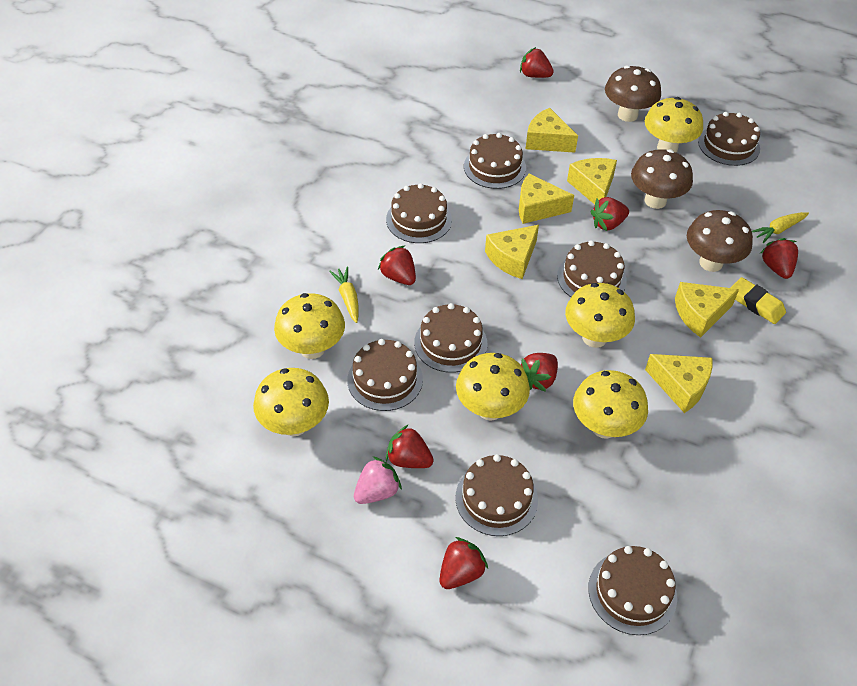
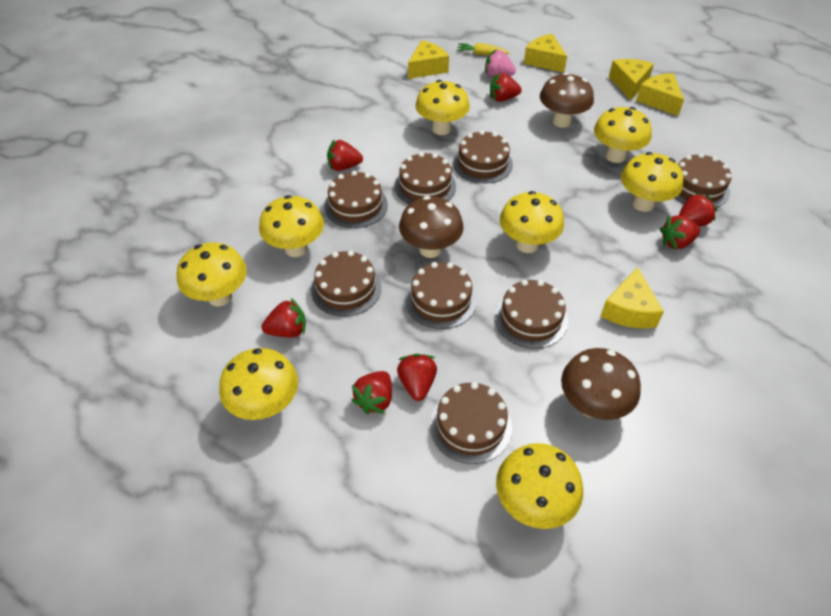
yellow carrot: [329,267,359,323] [752,212,809,243] = 2 -> [456,43,510,55] = 1
yellow cheese: [485,225,539,279] [519,174,574,224] [526,108,578,153] [567,158,617,204] [645,354,713,413] [675,282,739,338] = 6 -> [408,40,449,79] [524,34,567,73] [601,267,664,328] [609,59,654,100] [636,73,684,116] = 5
yellow eraser: [731,277,786,324] = 1 -> none = 0
yellow mushroom: [253,368,329,436] [274,293,345,359] [456,353,530,421] [565,283,635,348] [573,370,648,439] [645,97,703,152] = 6 -> [177,242,247,307] [219,348,298,420] [259,195,324,257] [415,80,470,135] [496,443,583,529] [500,191,564,253] [594,107,652,163] [621,152,683,212] = 8

